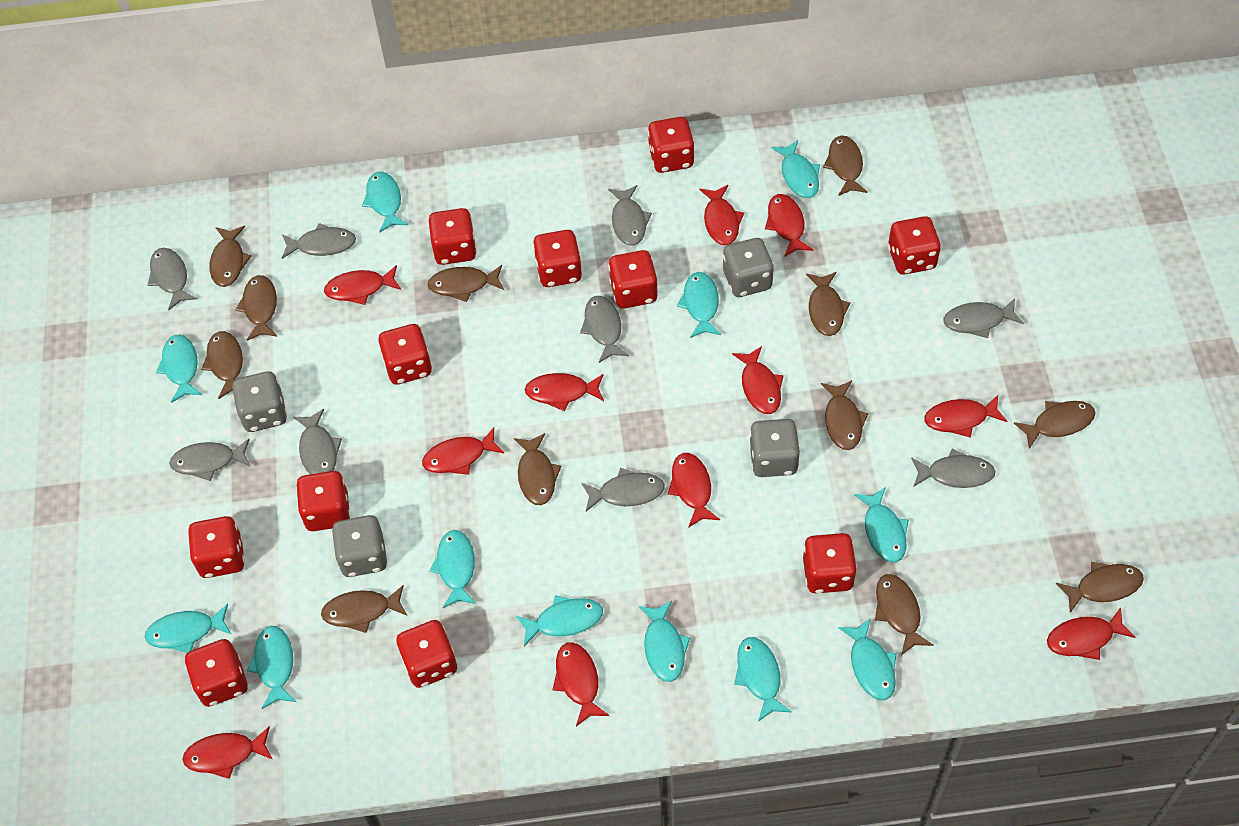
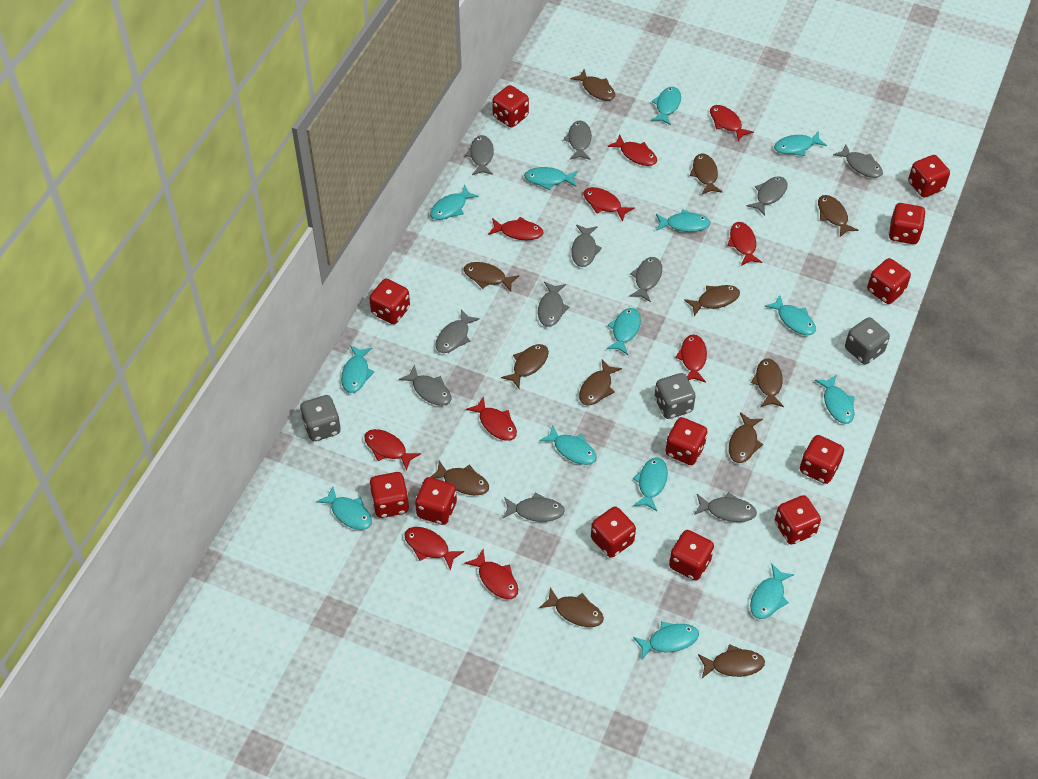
grey dice: [232,371,287,432] [332,515,387,577] [723,238,774,297] [749,419,800,477] = 4 -> [300,395,341,441] [654,373,696,419] [845,317,890,364] = 3
grey fish: [148,248,197,310] [169,439,251,481] [282,223,356,259] [293,409,342,474] [580,296,629,363] [581,468,665,511] [608,185,652,246] [911,449,996,488] [943,298,1024,338] = 9 -> [399,365,451,406] [435,309,480,353] [465,135,494,175] [502,492,565,522] [538,282,569,327] [563,120,592,160] [572,224,602,267] [629,257,662,302] [694,492,757,522] [747,176,787,216] [833,144,883,178] = 11
red dice: [185,639,248,707] [188,516,245,578] [296,471,351,531] [378,324,432,385] [396,620,457,688] [428,208,477,265] [533,230,582,287] [608,250,658,309] [648,117,695,173] [803,533,857,593] [888,216,941,275] = 11 -> [369,279,410,324] [369,472,409,518] [415,477,457,525] [492,85,529,128] [591,507,636,558] [665,417,708,465] [669,530,714,581] [775,495,821,545] [800,435,844,484] [867,258,911,304] [889,203,926,244] [908,155,950,197] = 12
red fish: [182,726,273,779] [324,265,401,305] [422,427,504,475] [525,373,604,411] [553,642,609,726] [668,453,720,528] [699,185,744,245] [732,346,784,414] [765,194,813,257] [924,395,1008,438] [1047,607,1136,660] = 11 -> [364,429,421,471] [404,527,464,570] [464,549,518,599] [466,396,517,441] [488,217,543,240] [583,187,635,222] [607,135,657,166] [675,334,707,383] [710,105,754,141] [727,222,762,266] = 10
turquoise fish: [145,604,231,653] [156,335,202,403] [247,626,296,709] [362,172,408,233] [429,530,476,608] [516,595,603,646] [639,601,691,682] [677,272,721,338] [734,637,792,722] [771,140,820,198] [838,618,897,700] [854,487,909,562] = 12 -> [316,486,372,530] [341,345,374,393] [430,185,479,220] [524,167,578,190] [539,425,597,465] [606,308,641,355] [633,458,668,511] [633,622,699,659] [651,87,681,125] [656,209,710,232] [750,563,794,619] [764,295,816,335] [774,131,827,156] [815,375,855,424] = 14

